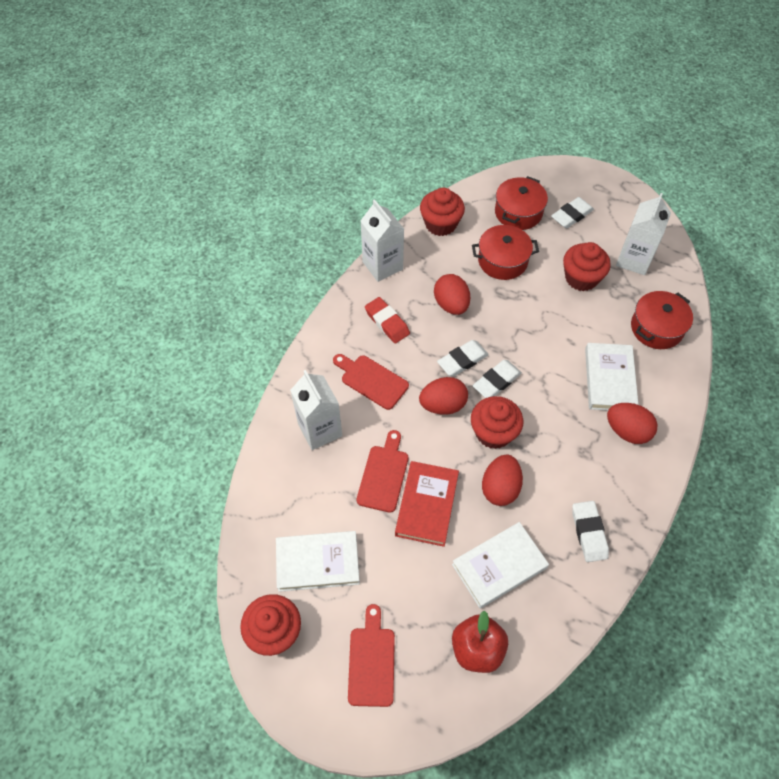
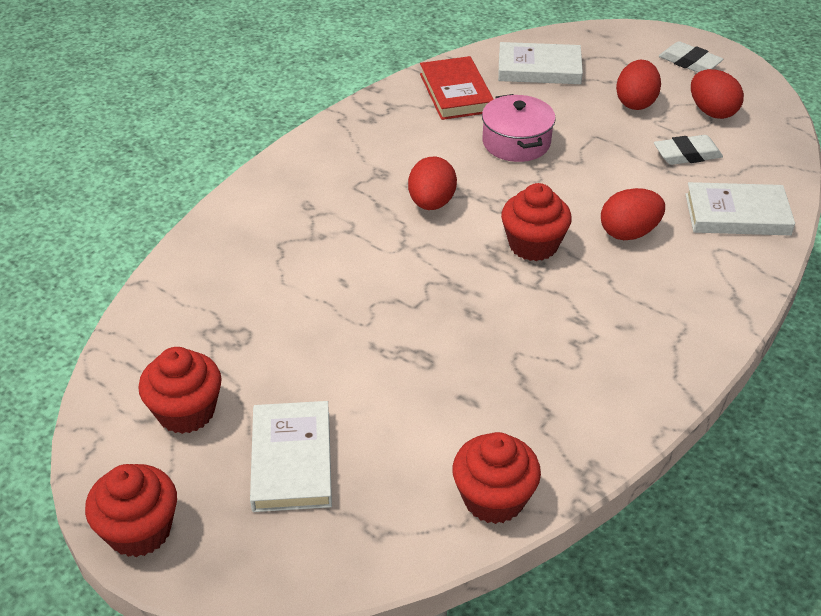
pink pot: none = 0 -> [482,94,556,162] = 1
red apple: [452,611,508,673] = 1 -> none = 0
red cutting board: [333,354,409,410] [348,604,395,707] [357,430,408,513] = 3 -> none = 0
red eraser: [365,297,410,343] = 1 -> none = 0
red pot: [472,225,539,280] [495,176,548,230] [631,291,693,349] = 3 -> none = 0
white carton: [290,370,342,450] [361,199,404,282] [616,193,671,275] = 3 -> none = 0
white eraser: [437,340,489,376] [473,360,522,398] [551,197,594,228] [572,501,609,562] = 4 -> [654,135,723,165] [659,41,723,72] = 2

